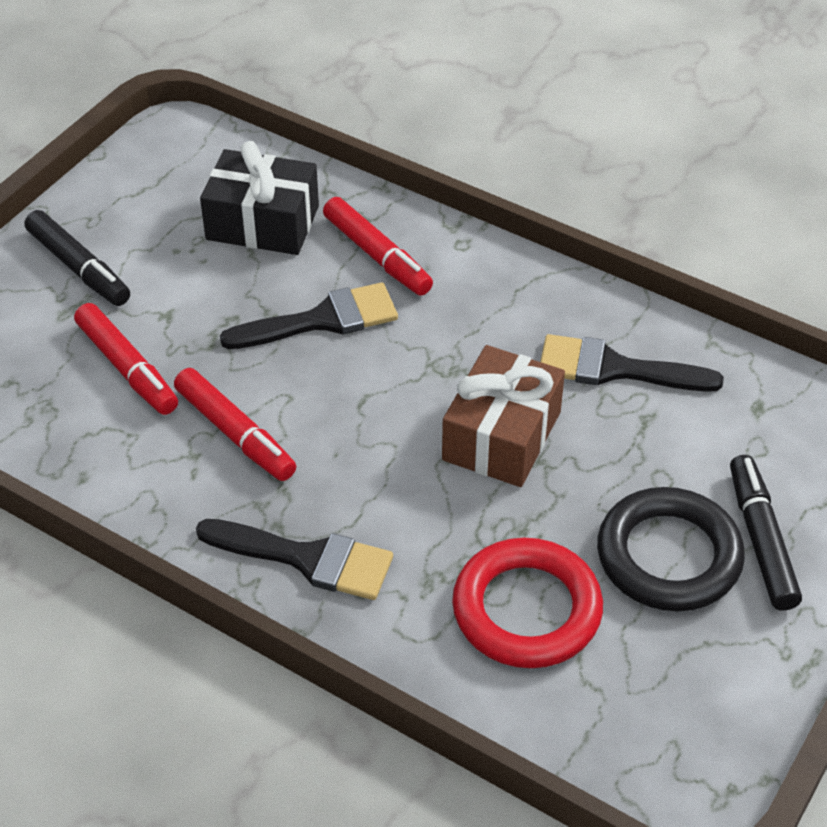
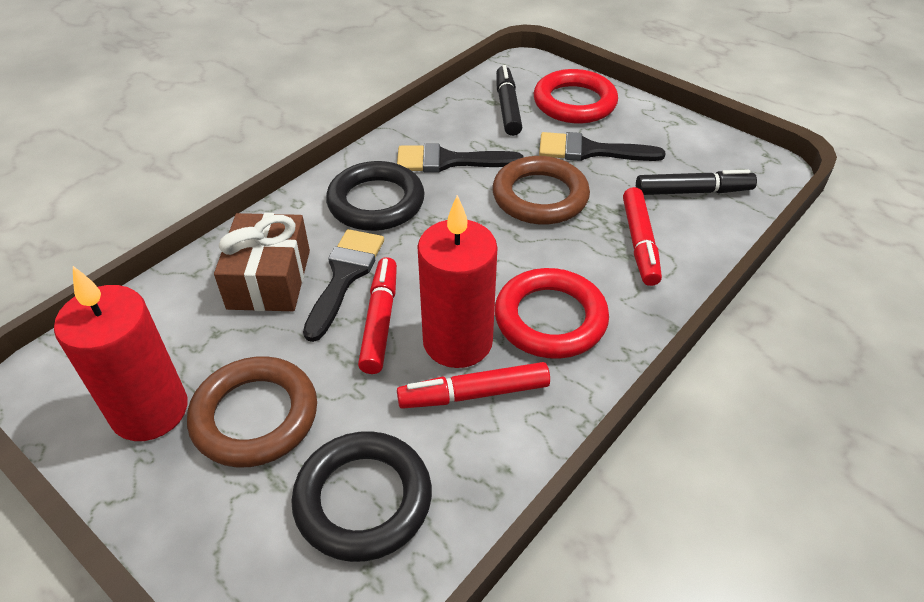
black gift: [200,141,319,255] = 1 -> none = 0
black ring: [597,487,745,611] = 1 -> [291,431,432,562] [326,161,425,231] = 2
brown ring: none = 0 -> [187,356,317,468] [492,156,590,225] = 2
red candle: none = 0 -> [54,266,188,441] [417,195,498,368] = 2
red ring: [452,538,603,668] = 1 -> [495,268,609,359] [534,69,618,123] = 2

